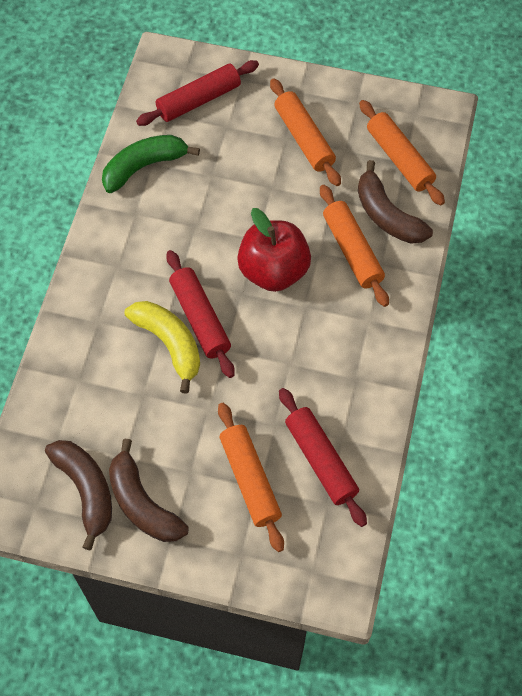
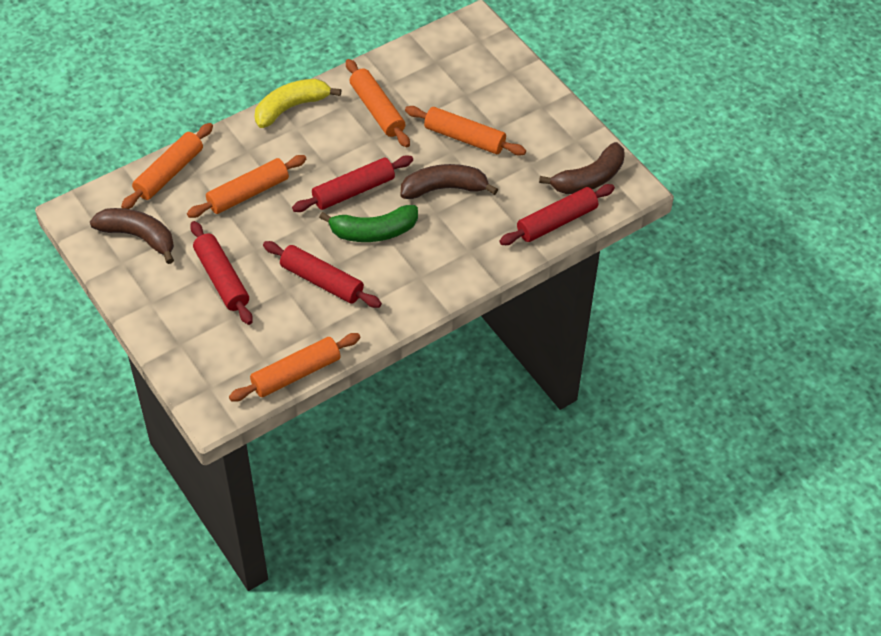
orange rolling pin: [218,403,284,552] [270,78,341,186] [320,185,389,307] [359,100,445,206] = 4 -> [121,123,213,209] [187,155,306,218] [229,333,361,402] [346,59,410,147] [405,106,526,156] = 5
red apple: [237,208,311,292] = 1 -> none = 0
red rolling pin: [136,60,259,126] [166,250,235,378] [279,388,367,527] = 3 -> [190,221,253,325] [263,241,382,308] [292,155,413,212] [499,184,615,245] = 4

